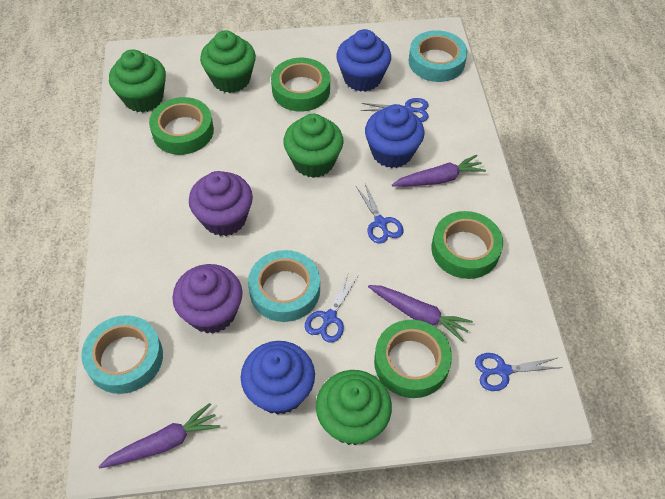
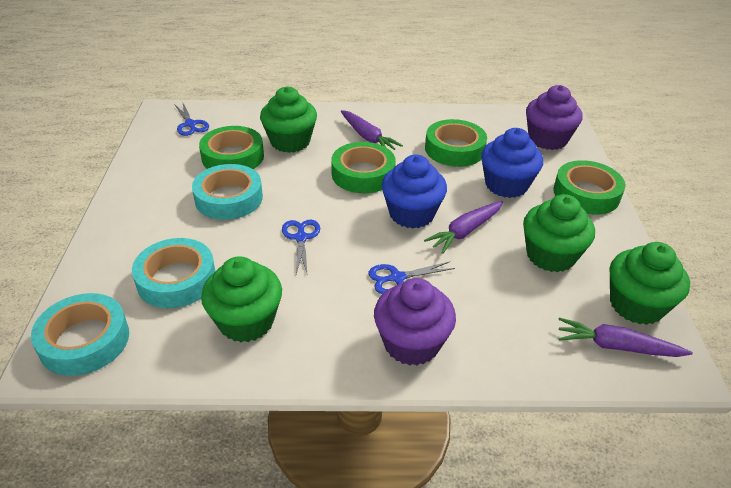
blue cupcake: [241,341,315,415] [336,29,391,92] [365,104,424,168] = 3 -> [382,155,447,228] [481,128,543,198] = 2
blue scissors: [305,272,358,343] [356,184,404,244] [361,98,429,122] [475,353,562,391] = 4 -> [174,103,209,136] [282,220,320,276] [368,262,455,294] = 3

